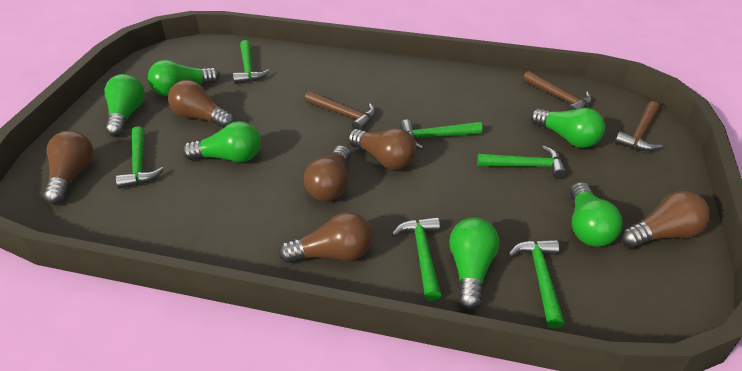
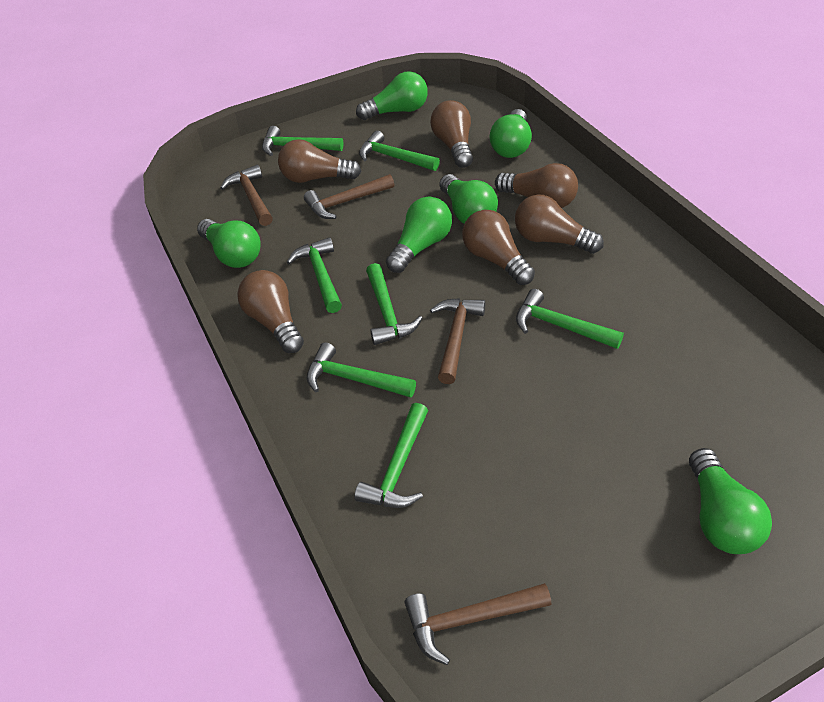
brown hammer: [305,91,376,130] [523,71,592,111] [615,101,662,151] = 3 -> [220,165,273,226] [304,174,395,219] [404,583,552,665] [430,298,485,384] = 4
green hammer: [116,126,164,189] [233,40,270,84] [391,217,442,301] [400,119,483,149] [477,146,567,179] [508,239,565,329] = 6 -> [262,126,344,156] [287,237,342,313] [307,342,416,398] [354,403,428,508] [359,131,440,171] [366,263,423,345] [516,289,624,349] = 7

